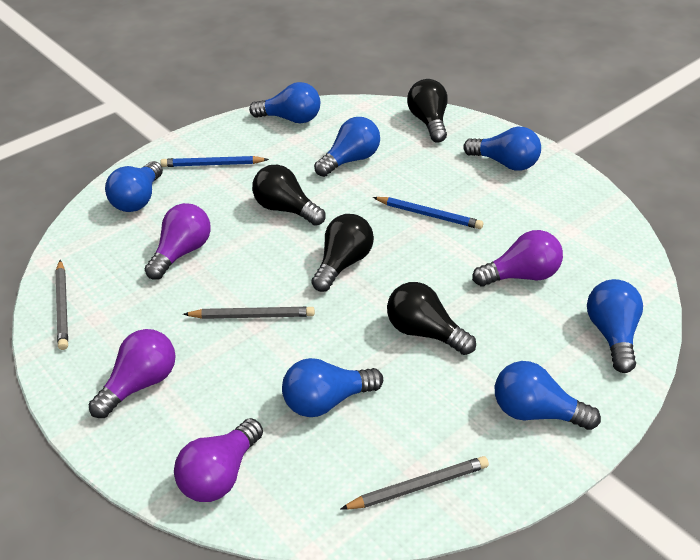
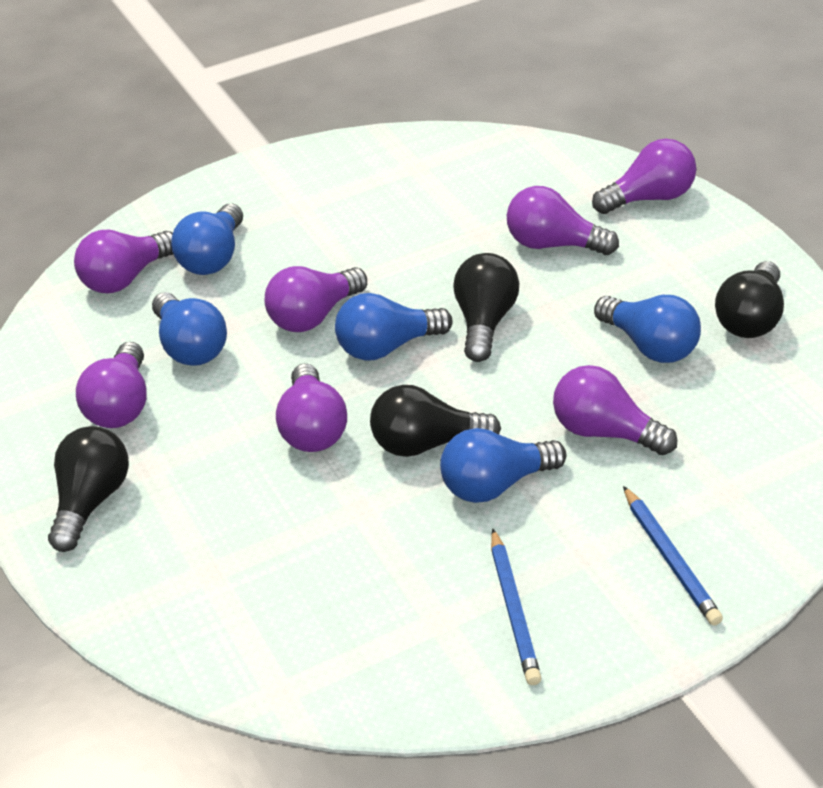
blue light bulb: [105,161,163,212] [249,82,320,123] [282,358,383,417] [314,117,380,177] [463,127,541,171] [495,361,601,430] [587,279,643,373] = 7 -> [152,292,227,366] [171,204,243,275] [335,293,453,361] [440,428,566,503] [594,295,701,363] = 5
grey pencil: [56,260,68,350] [183,307,315,319] [341,456,489,510] = 3 -> none = 0
purple light bulb: [89,329,176,418] [145,203,211,280] [174,418,263,502] [472,230,563,287] = 4 -> [74,230,173,293] [76,342,146,428] [265,266,367,332] [276,364,347,452] [507,186,619,255] [553,365,677,455] [592,139,696,214] = 7

